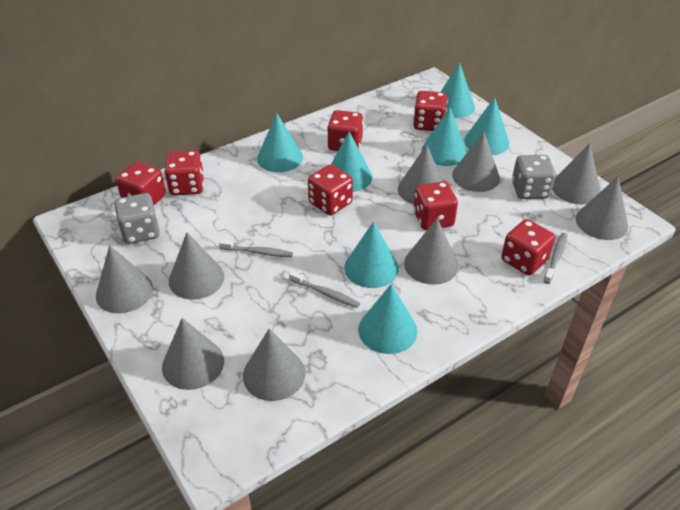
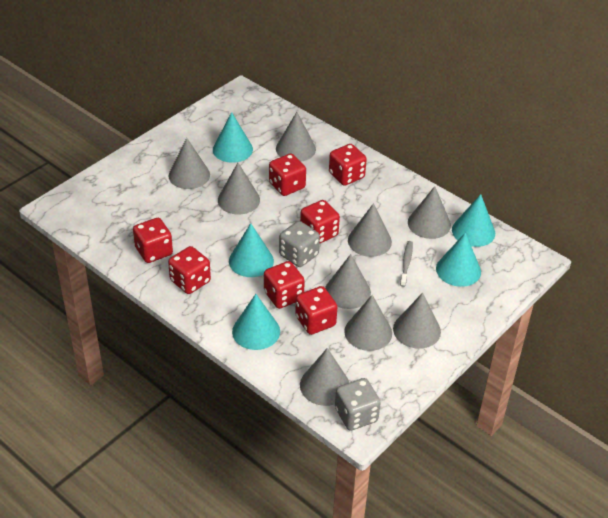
grey toothbrush: [219,240,293,257] [289,271,360,308] [544,233,567,284] = 3 -> [400,241,413,287] = 1
turquoise cone: [257,113,303,172] [331,132,372,192] [344,221,399,288] [358,284,417,354] [421,107,467,166] [441,63,475,118] [464,97,509,155] = 7 -> [213,112,253,163] [229,223,274,277] [232,294,280,350] [436,232,481,287] [452,194,495,247] = 5

